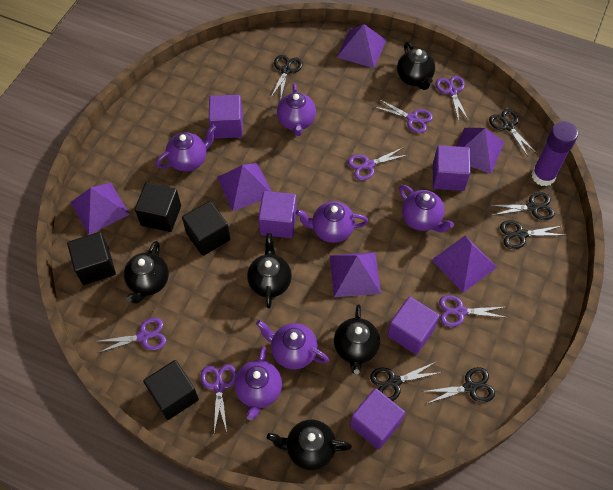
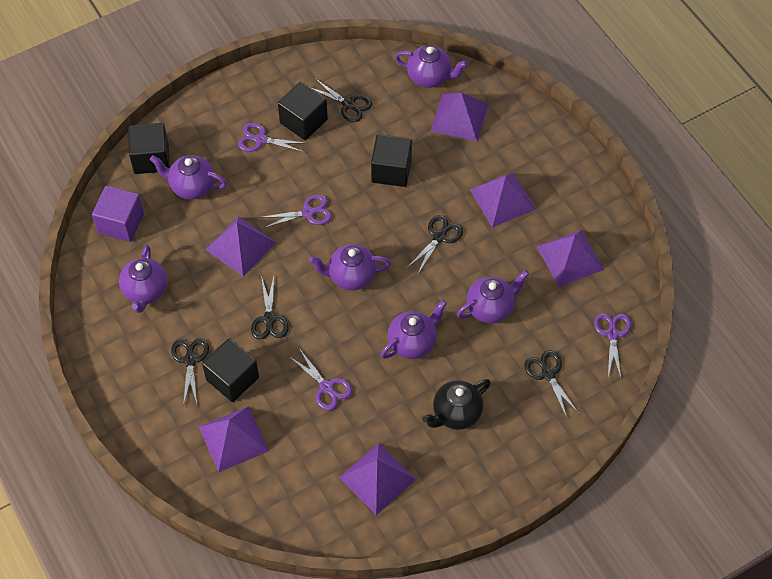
black scissors: [271,55,303,97] [370,361,442,401] [422,367,495,404] [489,109,536,156] [490,192,555,220] [500,220,563,249] = 6 -> [171,338,209,406] [251,276,289,339] [311,79,372,122] [407,215,463,273] [524,350,579,418] = 5
black teapot: [124,241,169,304] [247,233,292,309] [267,420,352,470] [334,304,380,374] [397,42,435,90] = 5 -> [422,379,491,430] = 1
purple cube: [209,95,243,139] [258,191,297,238] [350,388,405,450] [387,296,440,355] [433,145,470,191] = 5 -> [92,186,144,242] = 1
purple glue stick: [532,121,578,186] = 1 -> none = 0
purple scissors: [95,318,166,353] [201,364,237,433] [348,147,408,180] [375,99,433,133] [436,76,469,121] [439,295,508,327] = 6 -> [238,123,306,152] [260,194,332,228] [289,348,352,411] [594,313,632,378] = 4

